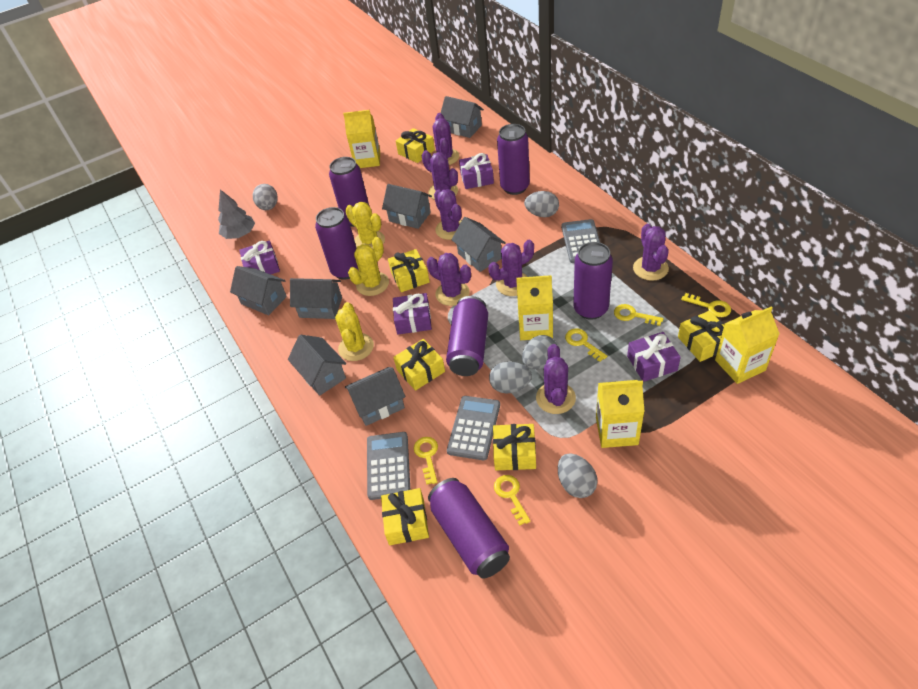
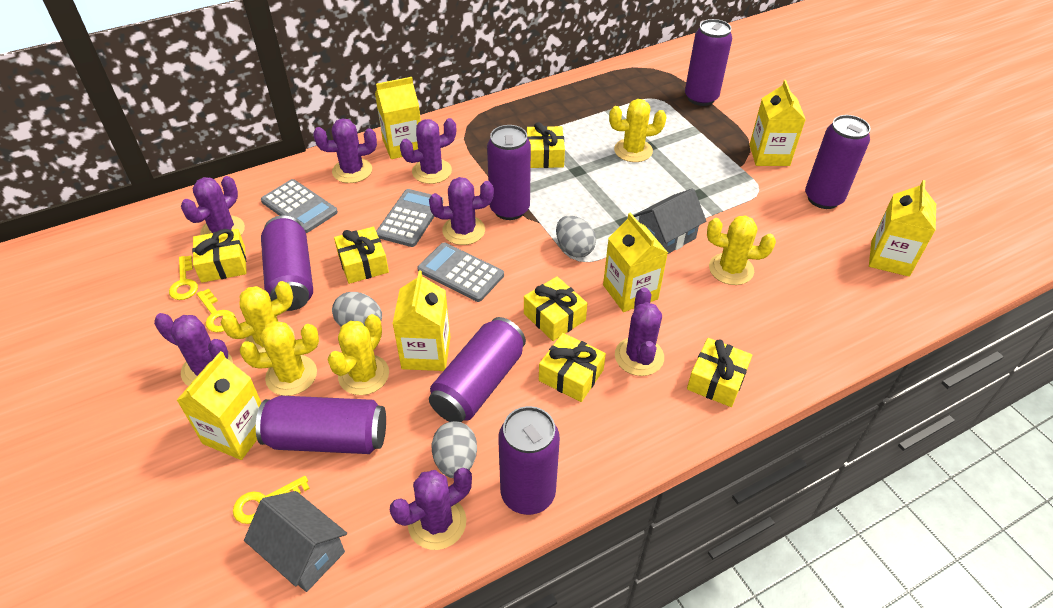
grey egg: [253,184,278,210] [489,361,532,393] [522,335,557,370] [524,191,559,217] [558,453,598,498] = 5 -> [332,292,382,326] [432,421,477,478] [556,216,596,257] = 3
grey house: [230,266,287,315] [288,335,346,396] [290,278,342,319] [345,367,405,426] [382,184,432,229] [441,96,484,138] [452,217,505,272] = 7 -> [244,491,347,592] [634,189,706,254] = 2
grey tree: [218,189,255,239] = 1 -> none = 0
purple can: [315,207,358,280] [329,157,370,227] [428,478,510,578] [446,296,488,376] [497,124,530,195] [573,242,613,320] = 6 -> [256,396,386,454] [261,216,313,311] [429,317,526,422] [487,125,531,220] [498,406,560,515] [685,19,732,106] [805,115,871,209] = 7
purple gift: [239,240,280,274] [393,293,432,334] [459,153,494,189] [627,332,681,382] = 4 -> none = 0
yellow cactus: [335,302,374,361] [345,202,385,249] [348,237,389,296] = 3 -> [220,281,294,353] [240,321,319,396] [327,314,389,395] [609,99,667,162] [707,215,776,285] = 5
yellow carton: [343,110,380,168] [516,275,553,340] [596,380,645,448] [715,307,780,384] = 4 -> [176,351,261,460] [375,77,421,159] [392,271,450,371] [603,212,668,312] [749,80,806,166] [869,180,936,277] = 6
yellow key: [414,437,438,485] [494,475,531,525] [565,328,607,362] [614,304,664,326] [681,293,731,317] = 5 -> [169,255,198,300] [197,288,235,333] [233,476,310,524] = 3

